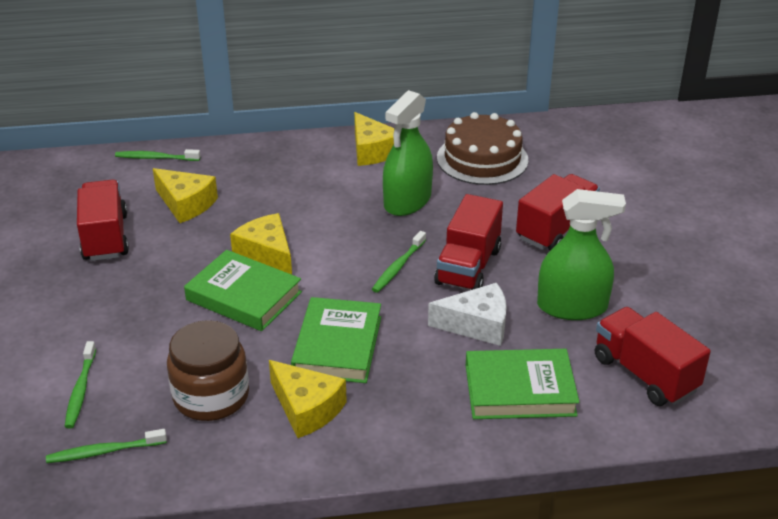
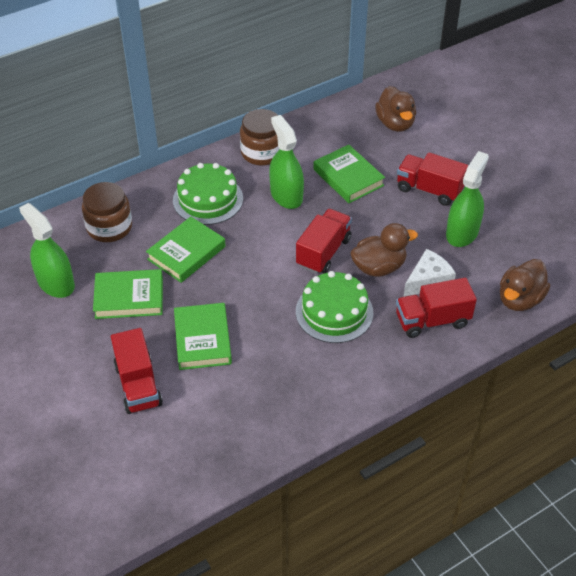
brown cake: [437,112,528,185] = 1 -> none = 0
brown duck: none = 0 -> [350,223,418,277] [375,86,416,132] [500,259,550,311] = 3
brown jar: [167,320,249,421] = 1 -> [82,182,132,242] [240,109,279,166] = 2
green book: [184,250,302,331] [291,297,381,383] [466,349,579,419] = 3 -> [93,269,163,319] [146,217,225,283] [174,303,232,370] [313,145,385,203] = 4
green cake: none = 0 -> [173,163,243,225] [296,271,373,343] = 2
green spray bottle: [383,90,433,216] [537,189,626,320] = 2 -> [19,203,75,298] [269,115,304,209] [446,151,489,247] = 3
green toothbrush: [46,429,167,463] [65,341,96,428] [115,149,200,161] [372,231,426,293] = 4 -> none = 0
yellow cheese: [153,168,218,223] [230,213,292,275] [269,360,347,438] [354,112,395,166] = 4 -> none = 0

